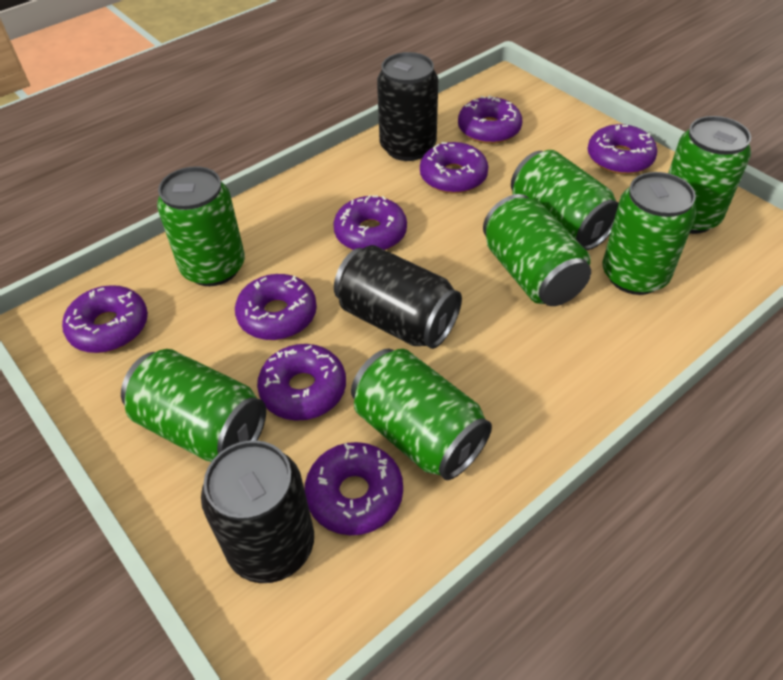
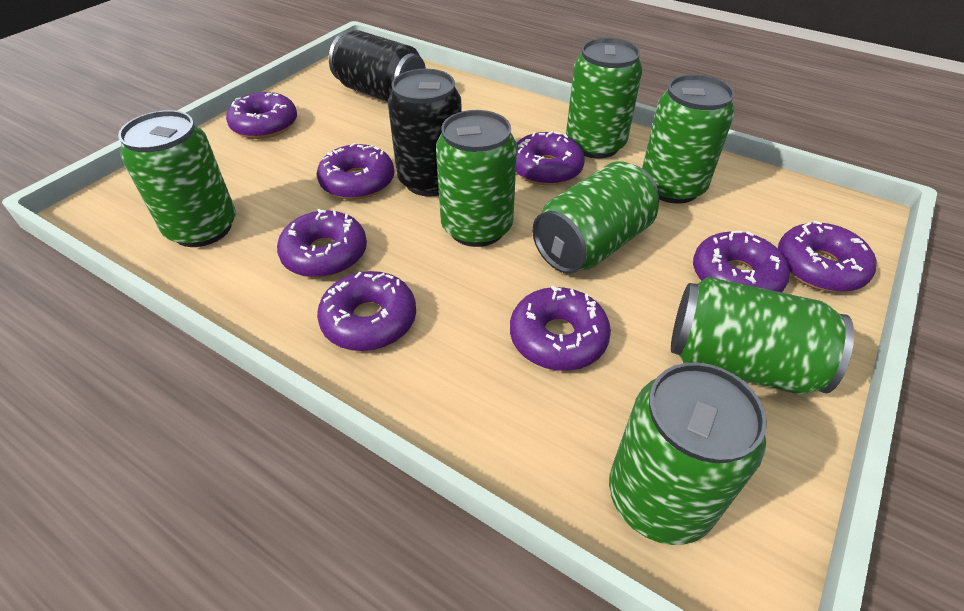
black can: [201,440,314,583] [334,245,462,349] [377,52,438,161] = 3 -> [329,30,426,102] [388,69,462,197] = 2

